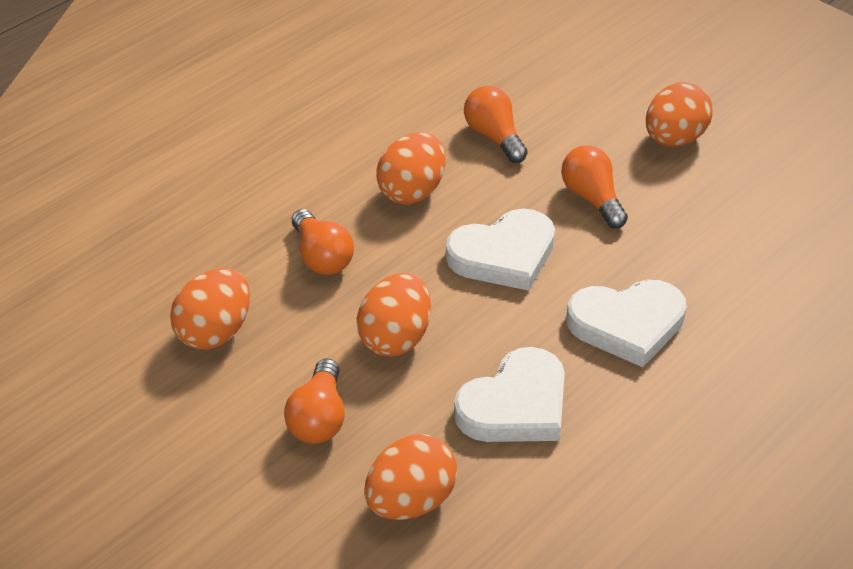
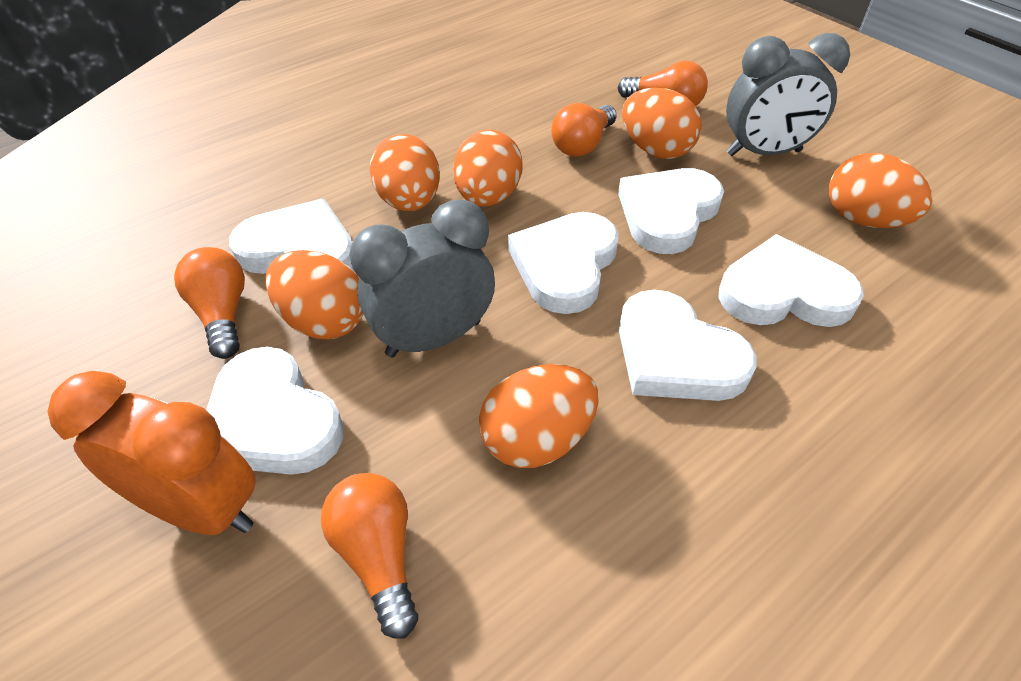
grey clock: none = 0 -> [350,200,495,357] [726,33,850,156] = 2
orange clock: none = 0 -> [47,371,256,535] = 1
orange egg: [170,268,250,350] [357,273,431,357] [364,434,457,520] [376,132,445,205] [646,82,713,147] = 5 -> [266,250,364,339] [369,134,440,211] [453,130,523,206] [479,364,598,468] [622,88,702,159] [829,153,933,228] = 6
white heart: [446,208,555,291] [454,347,565,442] [566,280,687,367] = 3 -> [207,347,344,475] [229,199,353,274] [508,212,619,314] [618,168,724,254] [619,290,757,401] [719,234,864,327] = 6

